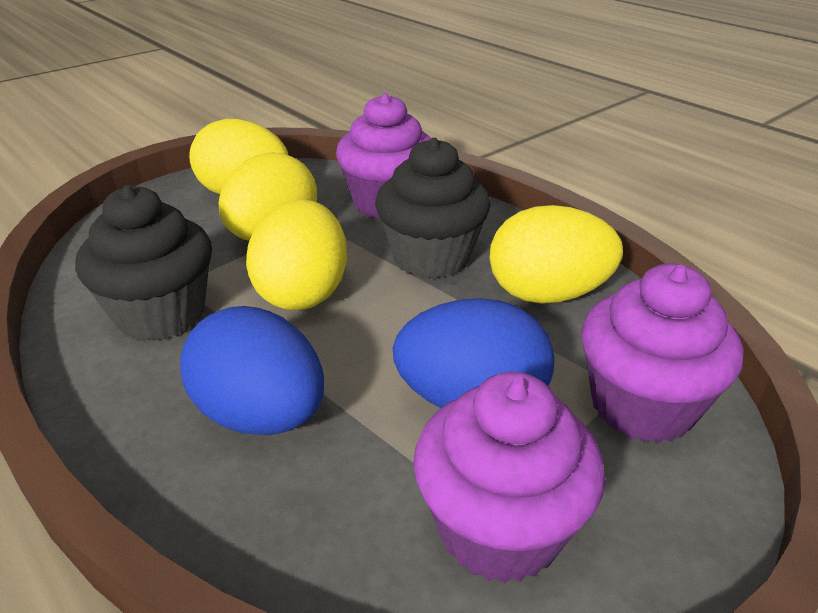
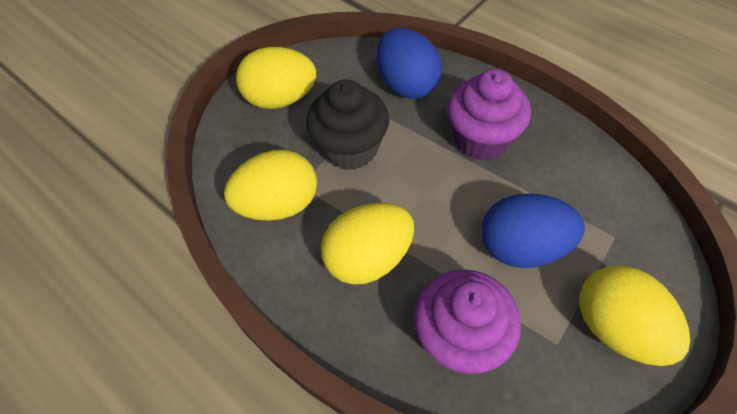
black cupcake: [75,185,212,341] [375,138,491,279] = 2 -> [306,79,389,170] = 1
purple cupcake: [336,93,431,219] [413,372,605,583] [581,263,743,443] = 3 -> [414,270,521,374] [447,69,531,161] = 2

